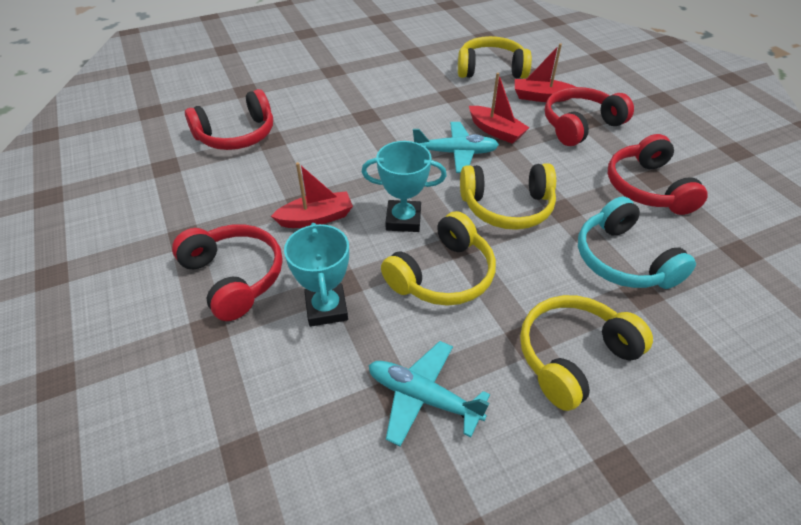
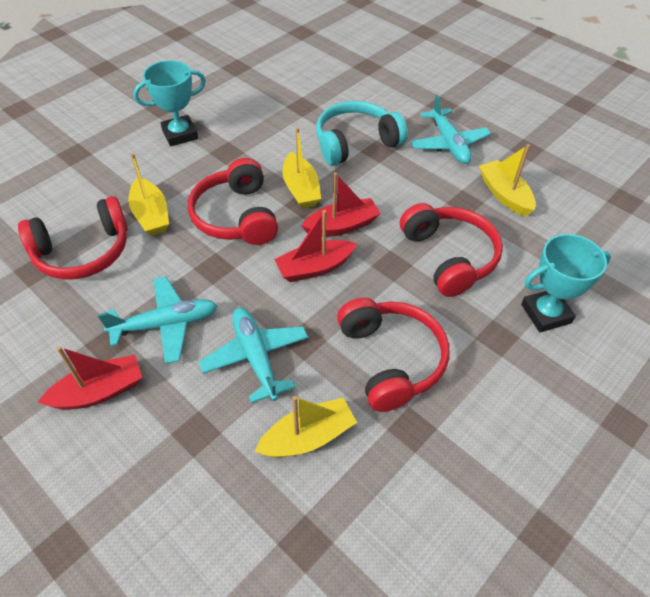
turquoise plane: [369,341,490,447] [413,122,499,173] = 2 -> [98,276,217,364] [199,307,308,403] [411,94,491,164] = 3
yellow boat: none = 0 -> [128,153,169,236] [255,396,357,458] [282,127,321,209] [479,144,536,217] = 4
yellow headphones: [381,211,496,306] [458,36,532,79] [460,164,556,230] [520,295,653,411] = 4 -> none = 0

